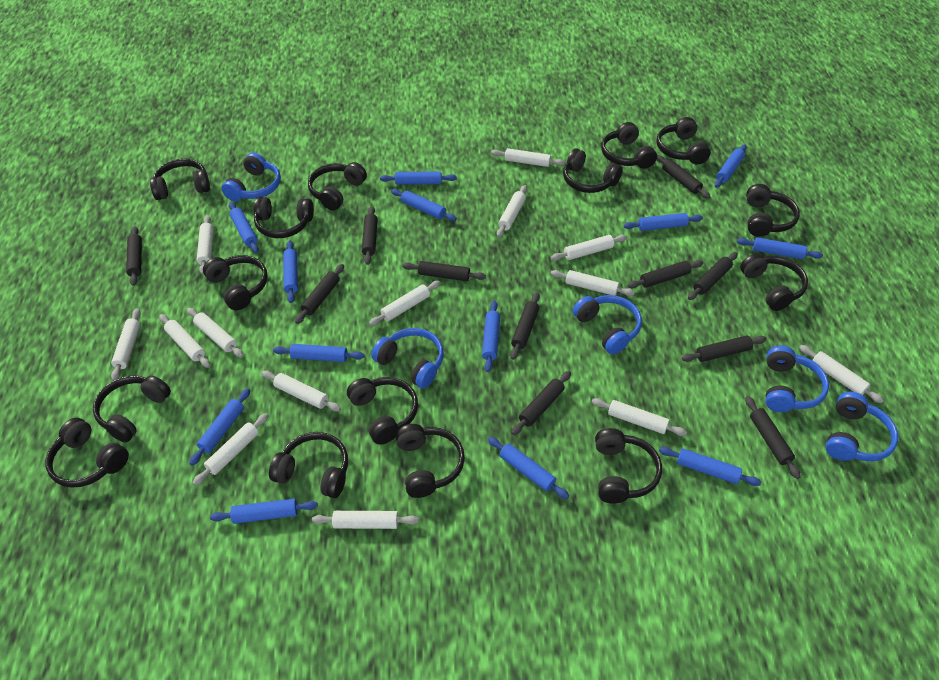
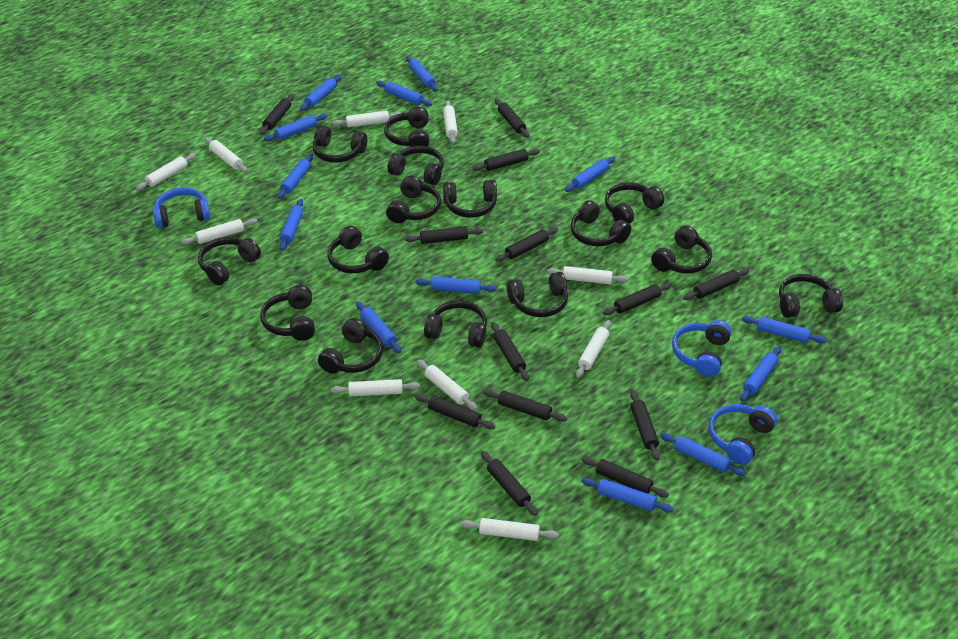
black rolling pin: [126,226,142,286] [295,264,344,324] [362,206,378,265] [402,261,486,281] [511,292,540,360] [511,371,571,435] [628,260,703,288] [657,155,710,199] [682,336,767,362] [688,252,738,300] [745,396,801,479] = 11 -> [260,94,294,135] [405,226,483,244] [415,394,495,429] [472,149,540,171] [481,451,538,516] [483,389,567,422] [491,322,529,381] [495,99,529,138] [495,227,558,262] [581,456,669,498] [603,283,672,315] [630,390,660,460] [683,268,749,300] = 13
blue headphones: [221,152,281,201] [371,328,444,389] [573,295,642,354] [765,345,829,412] [825,392,898,461] = 5 -> [153,188,210,228] [672,320,732,377] [708,404,777,465] = 3
white rolling pin: [111,308,141,381] [159,314,210,368] [187,308,244,358] [193,413,269,486] [197,215,214,274] [262,370,341,412] [312,511,419,529] [369,281,440,326] [491,148,565,167] [497,185,527,237] [550,270,635,296] [551,235,627,261] [592,398,687,436] [799,345,884,403] = 14 -> [136,153,196,190] [181,218,257,245] [205,137,248,173] [331,379,420,396] [332,111,401,127] [417,360,477,411] [443,101,458,144] [461,518,559,541] [547,266,628,284] [576,320,611,378] = 10

